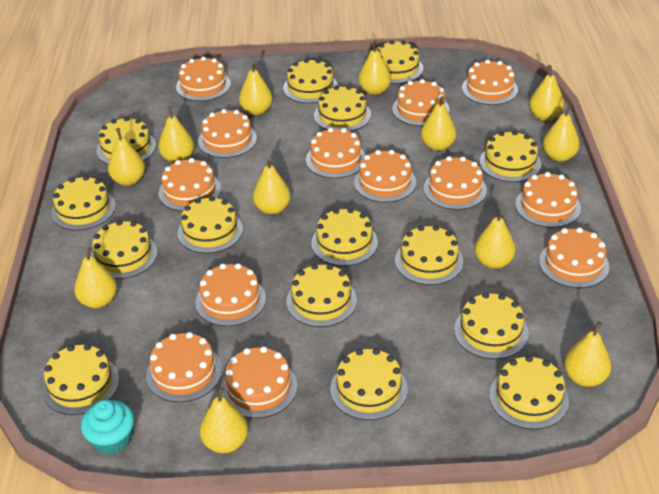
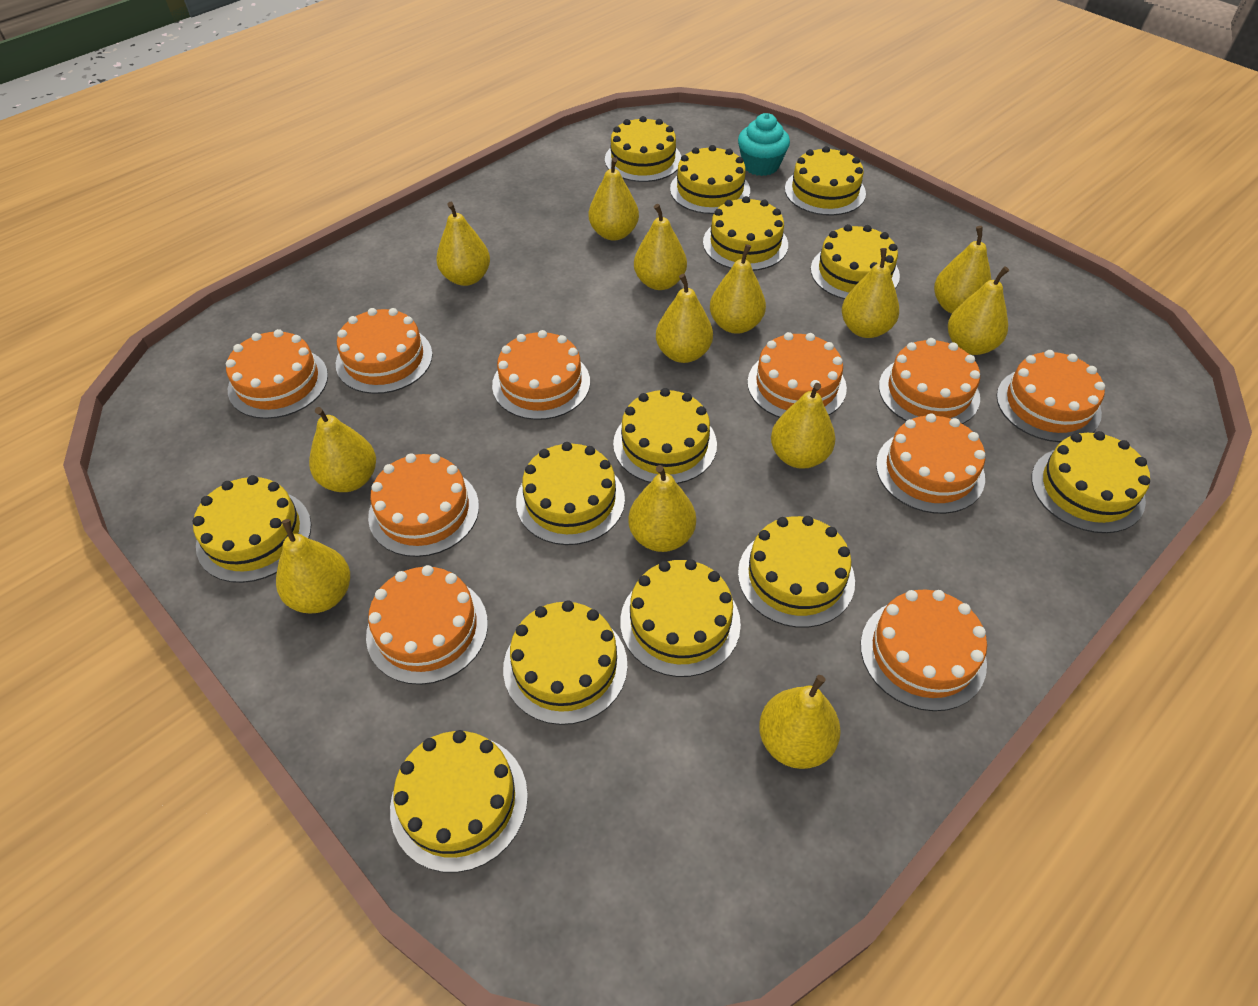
orange cake: [146,332,222,402] [158,158,221,211] [176,57,231,101] [195,263,266,326] [198,109,257,158] [221,346,297,418] [306,128,365,178] [354,150,416,202] [392,79,450,126] [424,156,487,210] [462,60,518,105] [515,172,581,228] [539,227,609,288] = 13 -> [226,329,328,419] [336,308,433,394] [366,565,488,685] [368,454,479,557] [492,330,590,420] [747,332,847,418] [861,589,987,711] [876,413,985,514] [879,338,980,424] [997,350,1105,442] = 10
yellow cake: [42,344,119,415] [51,176,116,231] [91,220,157,279] [97,117,156,164] [178,196,243,253] [283,59,338,103] [286,264,357,327] [311,208,378,266] [314,85,371,131] [330,348,408,420] [376,40,423,84] [395,225,463,285] [454,292,528,359] [480,131,541,182] [490,355,569,430] = 15 -> [192,475,311,583] [390,730,528,873] [503,600,628,725] [516,442,625,545] [605,116,682,182] [613,388,717,484] [620,559,741,677] [670,145,750,214] [703,196,788,271] [738,516,855,628] [785,146,866,216] [811,224,900,300] [1031,431,1150,533] = 13
yellow pear: [74,247,117,308] [108,128,145,186] [158,106,194,163] [200,387,248,453] [239,62,273,115] [253,158,291,215] [358,42,391,95] [421,96,456,151] [474,210,516,269] [529,65,564,121] [543,104,580,162] [564,321,612,387] = 12 -> [276,519,350,613] [309,407,376,492] [436,202,490,286] [589,157,639,241] [628,465,696,552] [634,204,687,290] [656,274,713,363] [710,244,766,334] [759,675,841,769] [771,383,835,469] [842,248,899,338] [934,226,992,314] [948,266,1009,355] = 13

